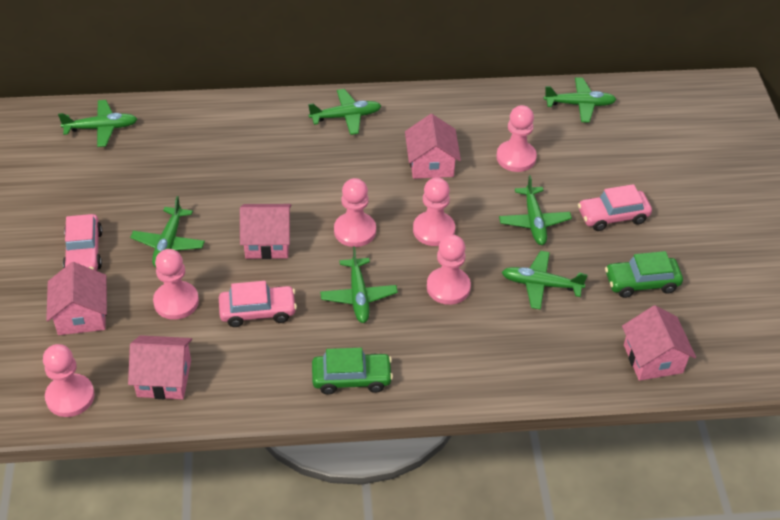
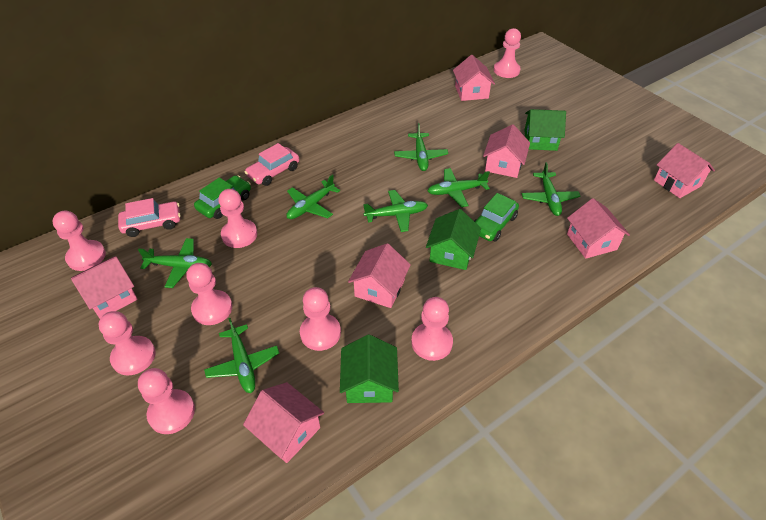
green house: none = 0 -> [340,334,399,403] [426,209,481,270] [524,109,566,151] = 3
pink car: [63,214,103,271] [219,281,297,327] [578,184,652,231] = 3 -> [118,198,181,237] [245,143,299,186] = 2
pink house: [46,262,107,335] [128,335,192,399] [240,204,291,259] [405,114,461,179] [622,305,696,381] = 5 -> [71,256,138,319] [243,382,324,463] [348,243,411,308] [453,55,495,101] [483,124,530,178] [567,198,630,259] [654,143,715,198] = 7
pink pawn: [43,344,95,417] [153,249,199,320] [334,178,376,247] [413,177,455,246] [427,235,471,305] [496,105,537,172] = 6 -> [52,210,106,271] [99,311,156,376] [138,368,195,434] [186,263,232,325] [218,189,257,248] [300,287,341,351] [411,297,453,361] [494,28,521,78] = 8

